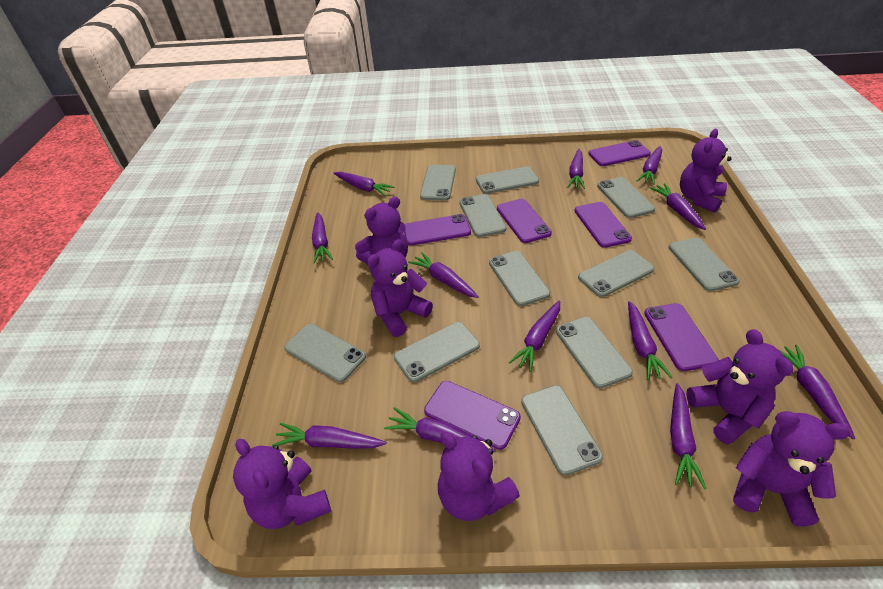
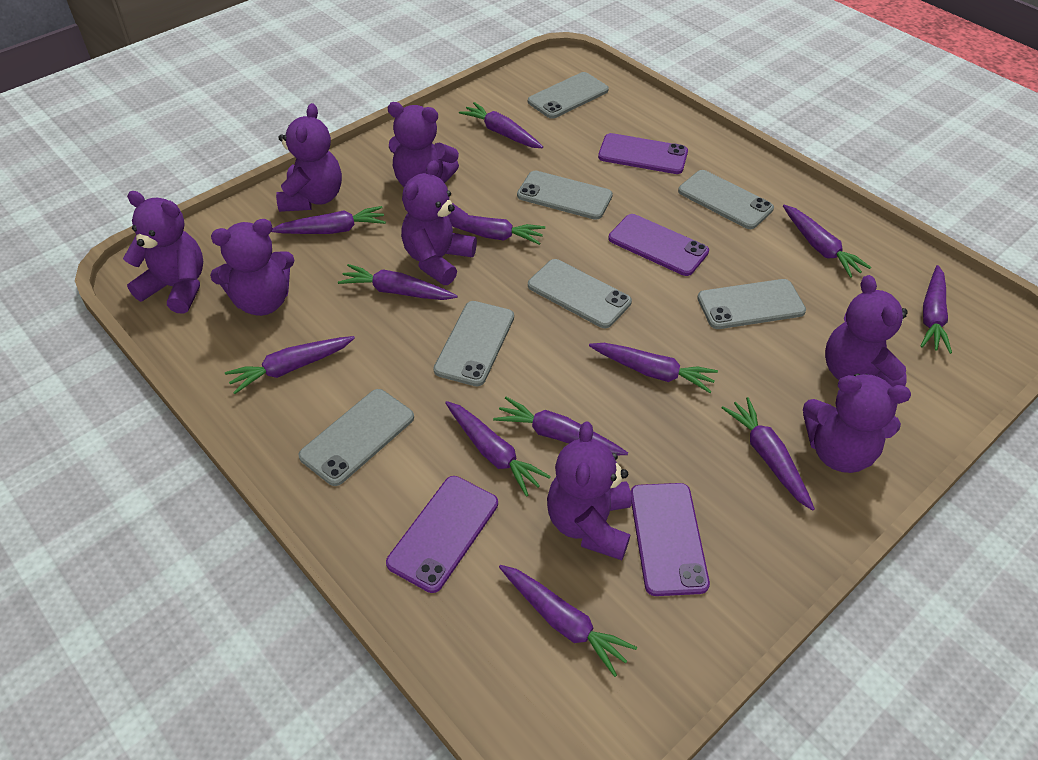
grey phone: [284,324,366,382] [394,322,480,382] [420,165,456,201] [459,194,506,237] [476,166,539,194] [489,251,550,306] [521,385,603,476] [556,317,633,388] [578,250,655,297] [597,177,655,218] [669,238,740,291] = 11 -> [298,389,414,486] [433,301,514,386] [517,171,613,220] [528,72,609,119] [528,259,632,328] [678,170,774,229] [697,279,806,329] = 7
purple phone: [404,214,471,246] [424,381,521,450] [497,199,552,243] [575,202,632,248] [588,140,651,166] [644,303,719,371] = 6 -> [386,476,498,593] [598,133,688,174] [608,214,709,276] [631,483,710,596] = 4
purple teddy bear: [233,439,331,529] [355,197,408,264] [367,239,433,337] [438,432,520,521] [680,129,732,213] [686,329,794,445] [733,411,850,527] = 7 -> [123,191,203,314] [210,219,295,316] [276,103,342,212] [388,102,459,187] [401,160,477,285] [547,421,632,560] [803,374,911,473] [825,275,908,387] = 8

